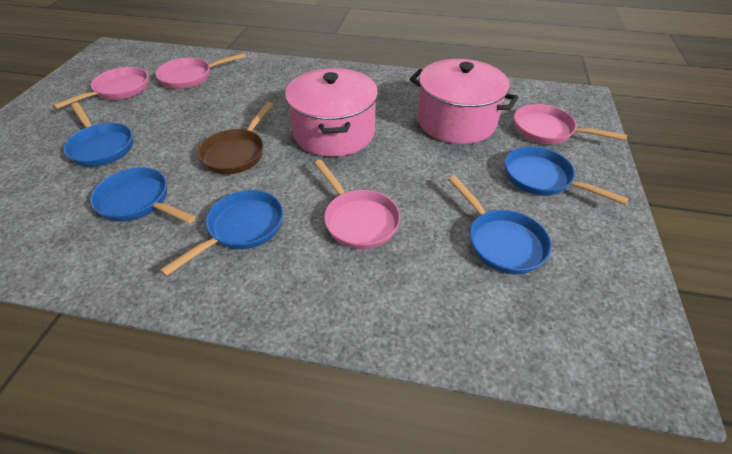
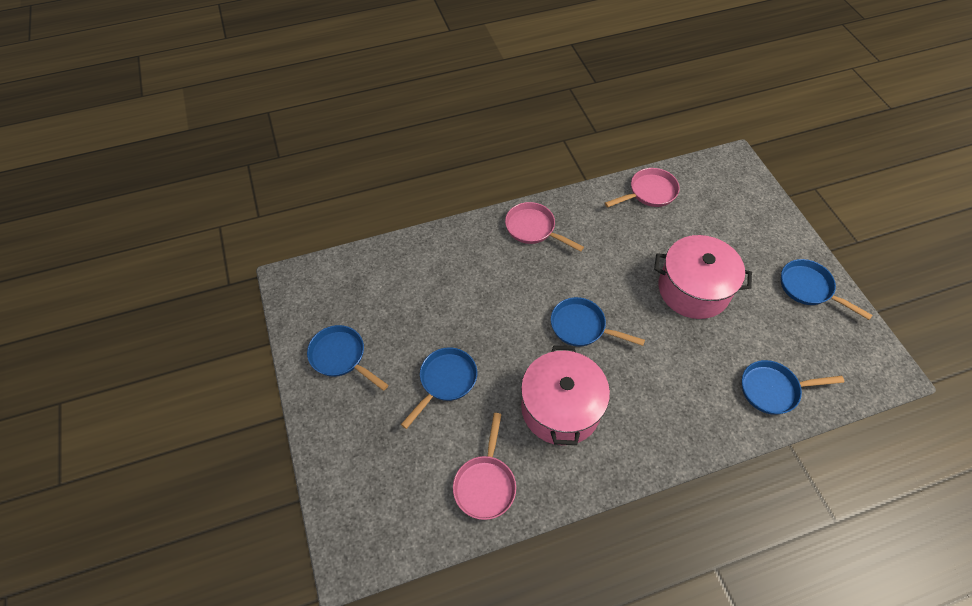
brown pan: [197,102,273,174] = 1 -> none = 0
pink pan: [53,67,149,109] [156,53,246,89] [314,160,400,249] [514,104,627,144] = 4 -> [453,413,516,520] [505,202,584,252] [605,168,680,207] = 3

